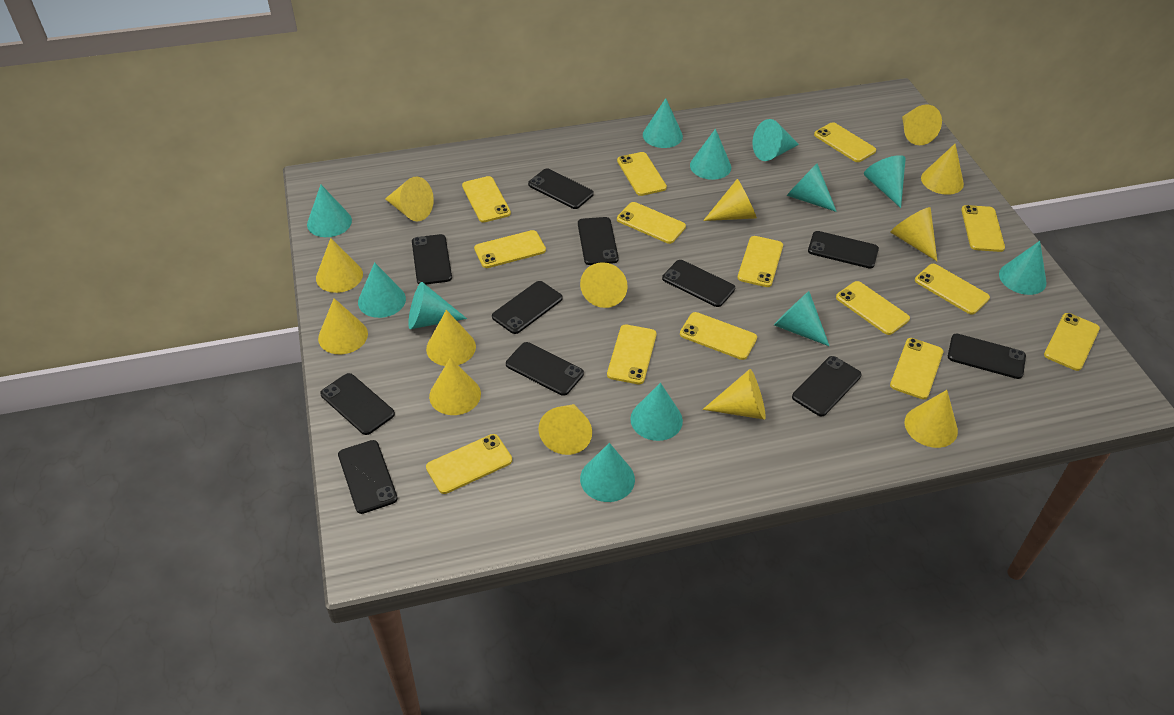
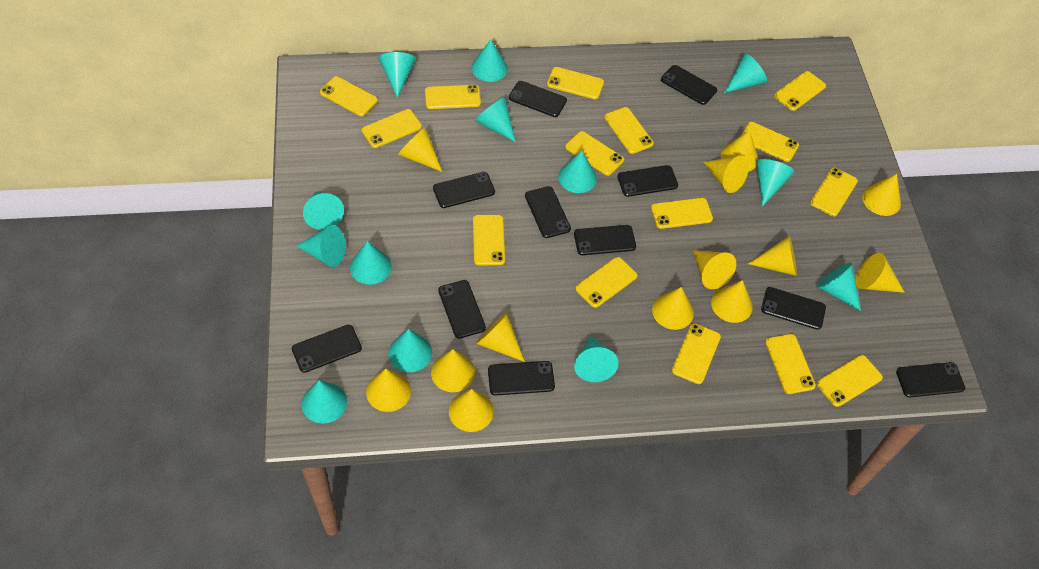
turquoise cone: [307,185,352,237] [358,262,406,318] [408,282,467,329] [580,443,635,502] [630,383,683,441] [643,98,683,148] [690,129,731,180] [752,119,799,161] [774,291,829,346] [786,164,837,212] [864,155,906,208] [999,241,1047,295] = 12 -> [296,225,346,267] [302,380,347,423] [303,192,344,230] [350,241,392,285] [379,52,416,98] [388,329,432,372] [471,39,508,82] [475,97,516,142] [558,150,597,193] [574,336,619,382] [724,54,767,93] [756,159,794,207] [816,262,861,311] = 13
yellow phone: [426,434,512,494] [462,176,511,223] [474,230,546,268] [607,324,657,384] [617,152,667,196] [617,202,686,244] [680,312,757,360] [737,236,783,287] [814,122,876,162] [836,281,910,335] [890,338,943,399] [915,264,990,315] [961,205,1005,252] [1044,313,1100,371] = 14 -> [320,76,378,116] [362,109,422,148] [425,85,481,109] [473,215,505,265] [547,67,604,99] [566,131,624,176] [576,257,637,308] [605,107,654,154] [651,198,713,229] [672,323,721,384] [741,122,799,162] [765,334,816,394] [774,71,826,111] [810,168,858,216] [817,355,883,407] = 15

